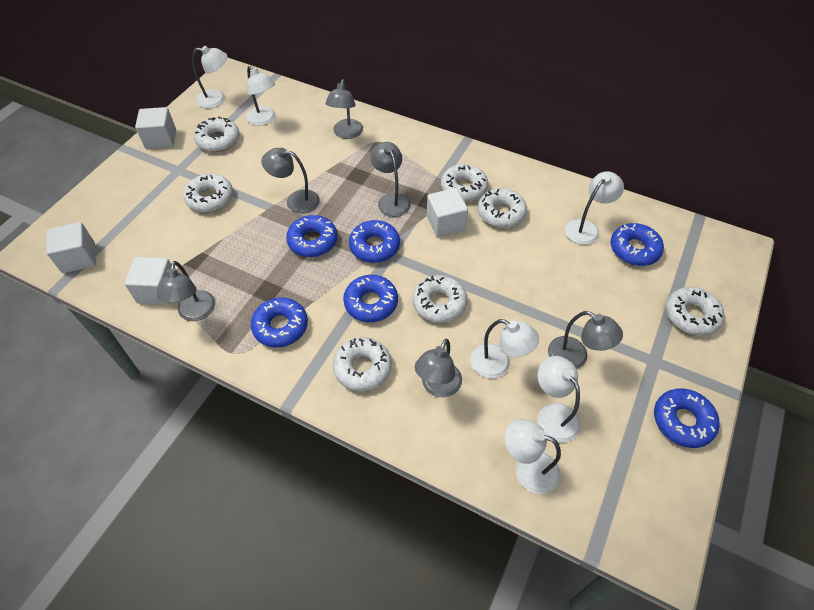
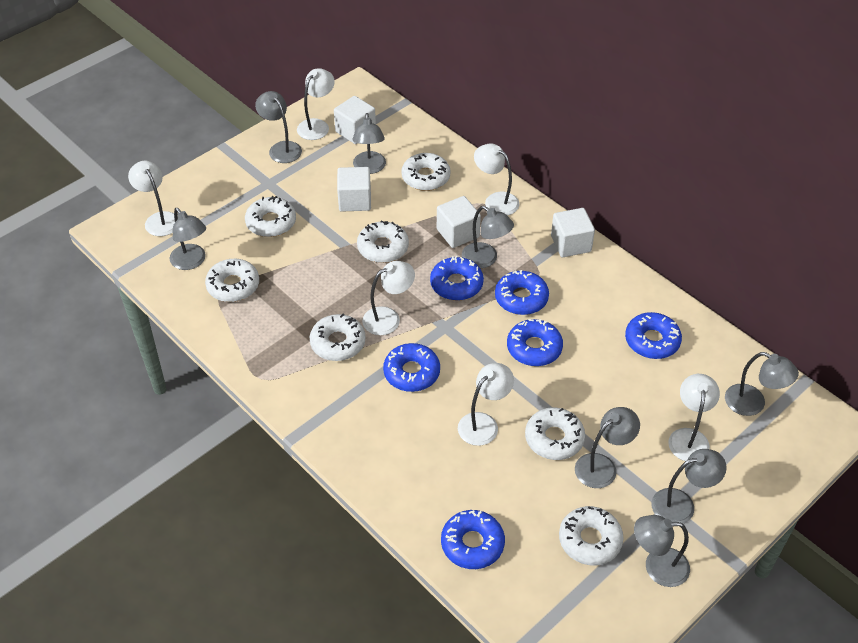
grey lamp: [156,261,215,321] [261,148,320,214] [325,79,363,139] [370,142,411,217] [414,339,462,397] [548,311,623,369] = 6 -> [170,208,206,270] [255,91,302,163] [352,113,386,174] [462,206,514,268] [575,407,640,488] [634,515,690,587] [652,449,727,523] [725,352,799,416] = 8

